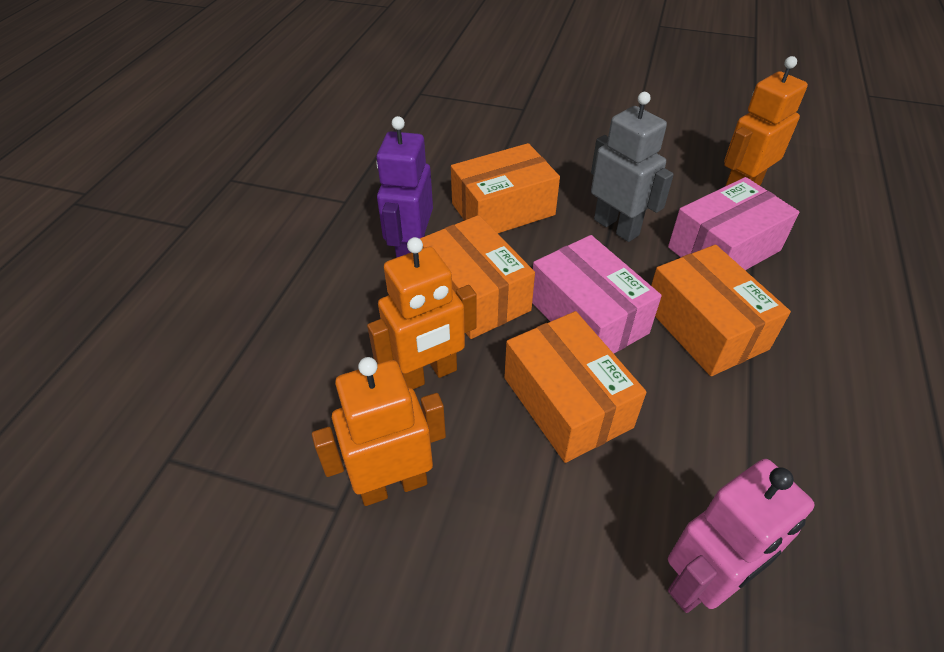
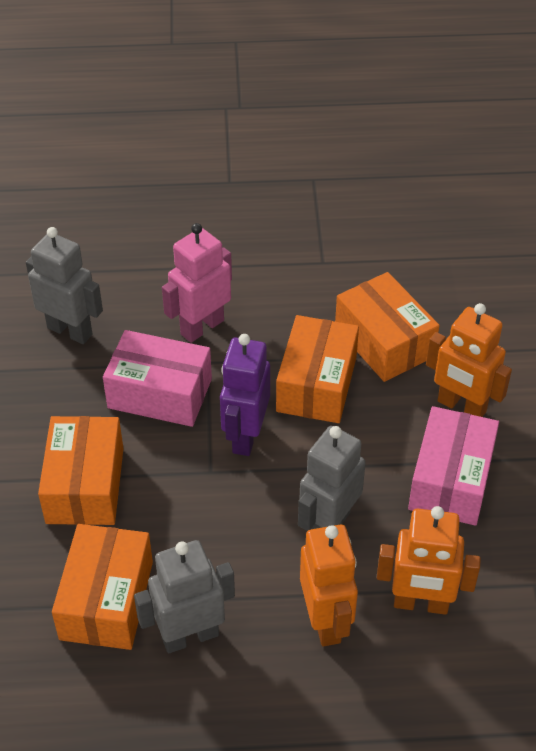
grey robot: [591,92,674,242] = 1 -> [26,227,103,344] [134,540,235,653] [298,426,366,531] = 3

